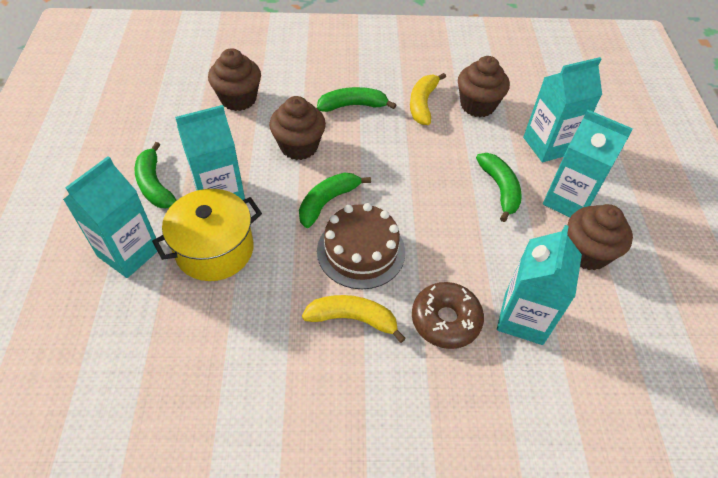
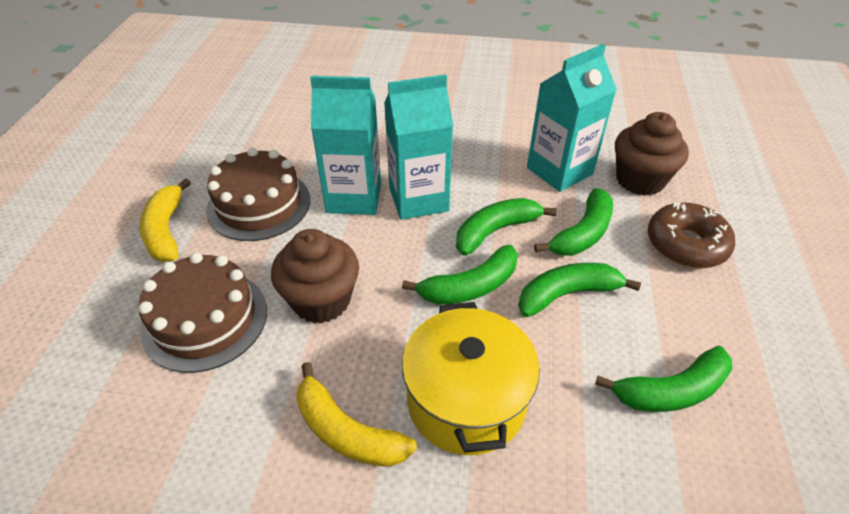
brown cake: [317,203,405,289] = 1 -> [138,253,267,373] [206,148,310,241] = 2
brown cupcake: [208,48,261,111] [269,96,326,160] [458,56,510,117] [567,204,633,270] = 4 -> [271,229,359,323] [615,112,689,196] = 2
green banana: [134,142,177,209] [299,173,371,228] [317,87,396,112] [476,153,522,222] = 4 -> [402,245,518,304] [456,198,557,255] [518,263,641,317] [534,188,613,256] [595,346,732,412] = 5
turquoise carton: [63,156,157,278] [175,105,245,200] [497,225,582,345] [523,57,602,162] [543,110,633,217] = 5 -> [310,76,381,215] [384,74,453,220] [527,44,617,192] = 3

